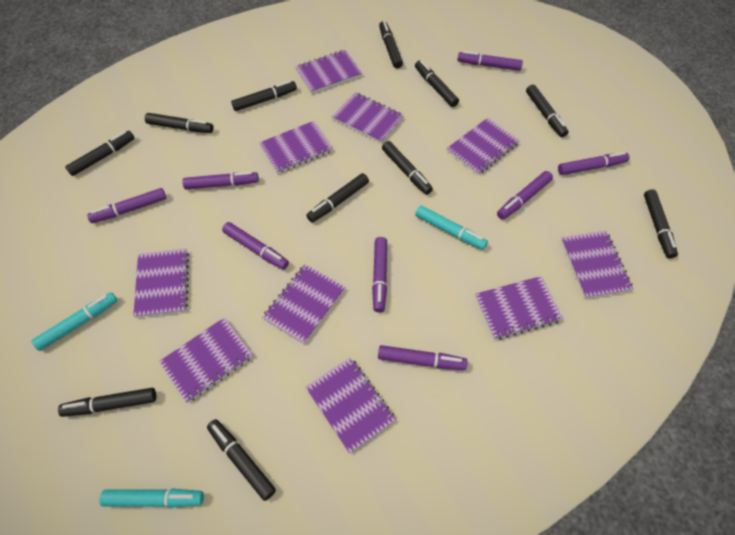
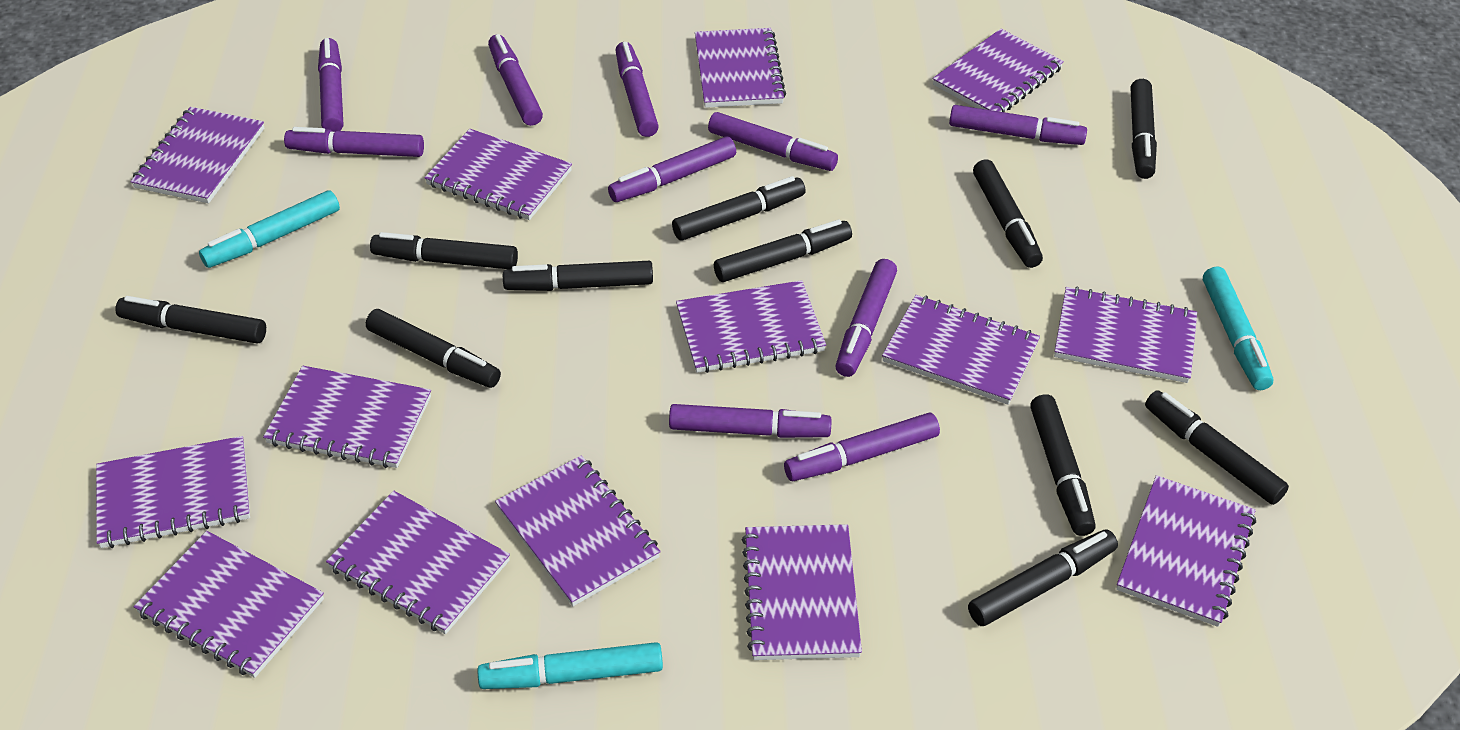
purple marker: [87,188,166,223] [182,172,259,190] [222,222,289,270] [372,237,387,312] [378,345,467,370] [457,51,523,71] [497,171,553,220] [558,152,630,175] = 8 -> [284,127,424,157] [318,38,343,132] [488,34,543,126] [608,136,736,202] [615,42,659,137] [669,404,832,438] [708,112,838,171] [784,412,940,481] [836,259,897,377] [949,105,1087,145] = 10
purple notebook: [133,248,189,318] [159,317,253,403] [259,121,333,174] [262,264,345,344] [295,50,362,94] [306,357,396,453] [332,92,404,143] [447,118,520,175] [475,276,563,340] [561,231,633,299] = 10 -> [96,436,250,548] [131,107,265,203] [134,531,324,678] [263,366,431,468] [326,491,510,634] [424,129,572,220] [495,455,661,606] [676,280,826,373] [695,28,786,108] [742,524,862,660] [882,295,1040,405] [933,29,1064,112] [1054,286,1197,383] [1116,475,1256,627] = 14

